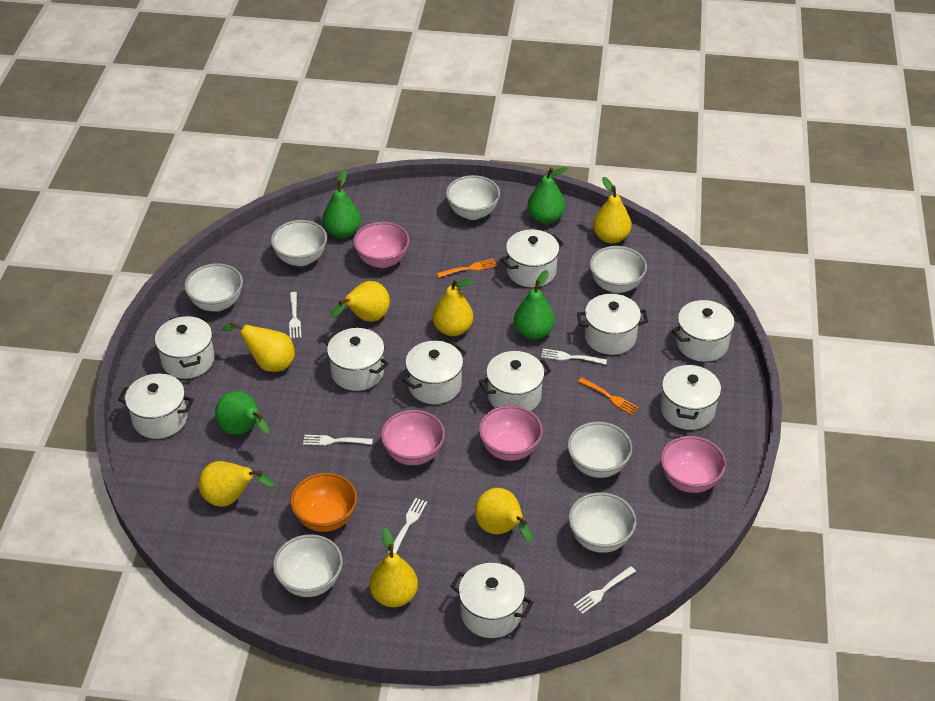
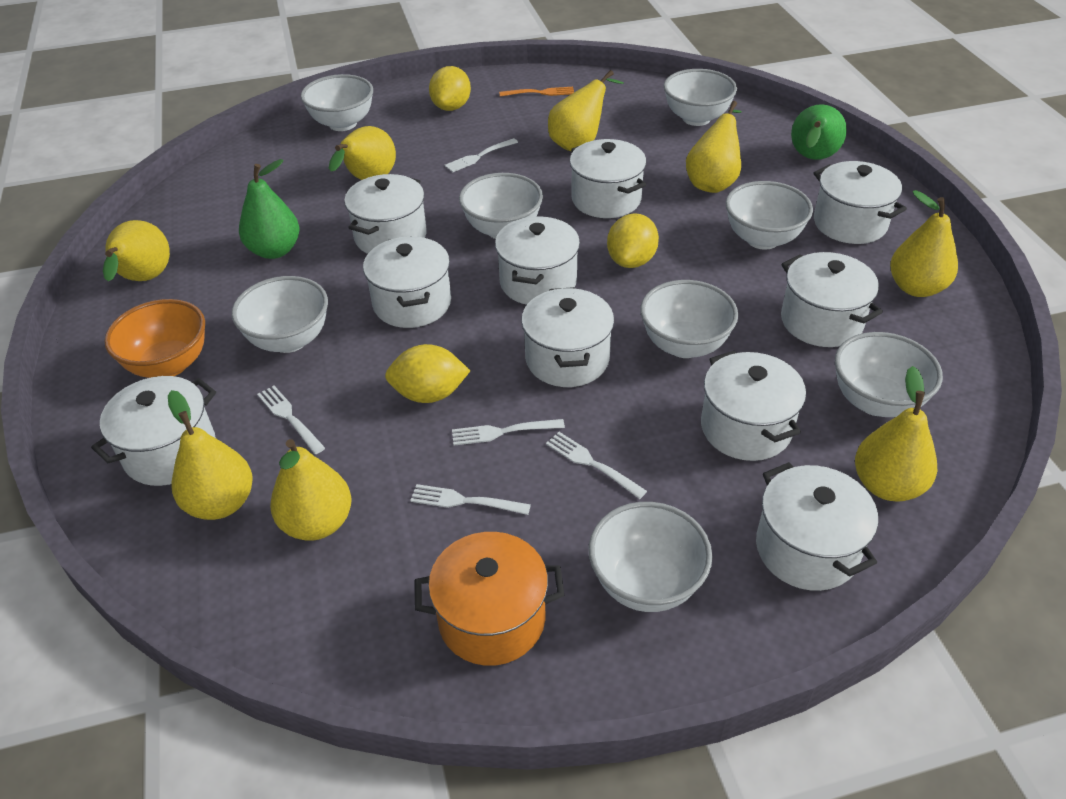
green pear: [215,391,270,435] [322,170,361,238] [514,270,555,340] [527,167,568,224] = 4 -> [239,159,300,259] [791,104,847,160] = 2
orange fork: [436,259,497,278] [578,378,639,415] = 2 -> [499,87,574,97] = 1
orange pot: none = 0 -> [415,532,564,666] = 1
pink bowl: [353,222,410,268] [381,410,445,465] [479,405,543,461] [660,436,726,493] = 4 -> none = 0
white bowl: [184,263,243,312] [271,220,327,266] [273,534,343,597] [446,175,500,220] [568,422,632,478] [569,492,636,553] [589,246,647,293] = 7 -> [232,276,328,353] [301,74,373,131] [459,173,543,239] [589,502,712,612] [640,280,738,358] [664,69,737,126] [725,181,813,250] [835,332,943,417] = 8
yellow lemon: none = 0 -> [385,344,470,403] [429,66,471,111] [607,213,659,268] = 3
yellow pear: [198,461,274,507] [222,321,295,372] [331,281,390,322] [370,528,418,607] [432,279,473,336] [475,488,532,542] [593,177,632,243] = 7 -> [103,220,170,282] [168,390,253,520] [270,439,352,541] [329,126,396,180] [548,70,624,151] [686,101,742,193] [855,366,937,501] [890,190,958,297] = 8

